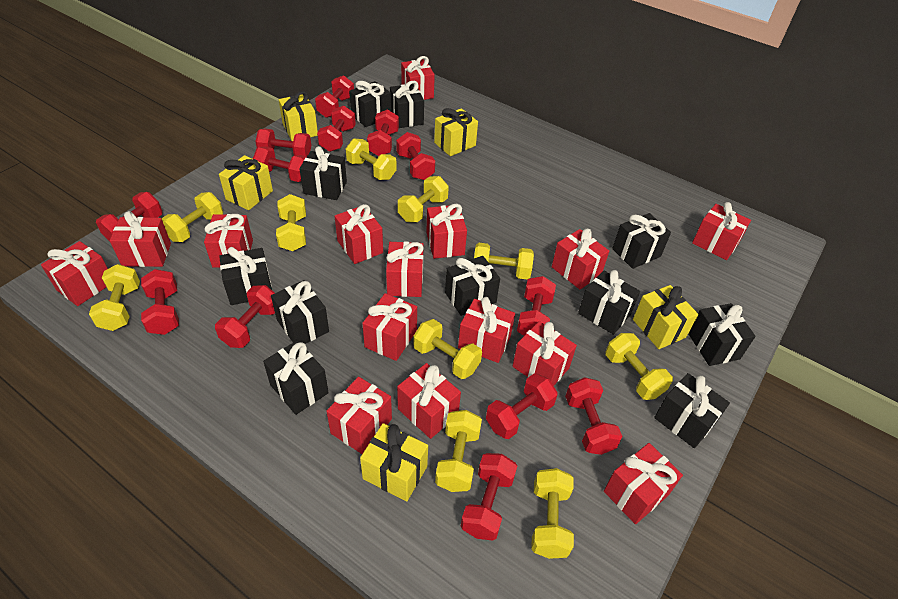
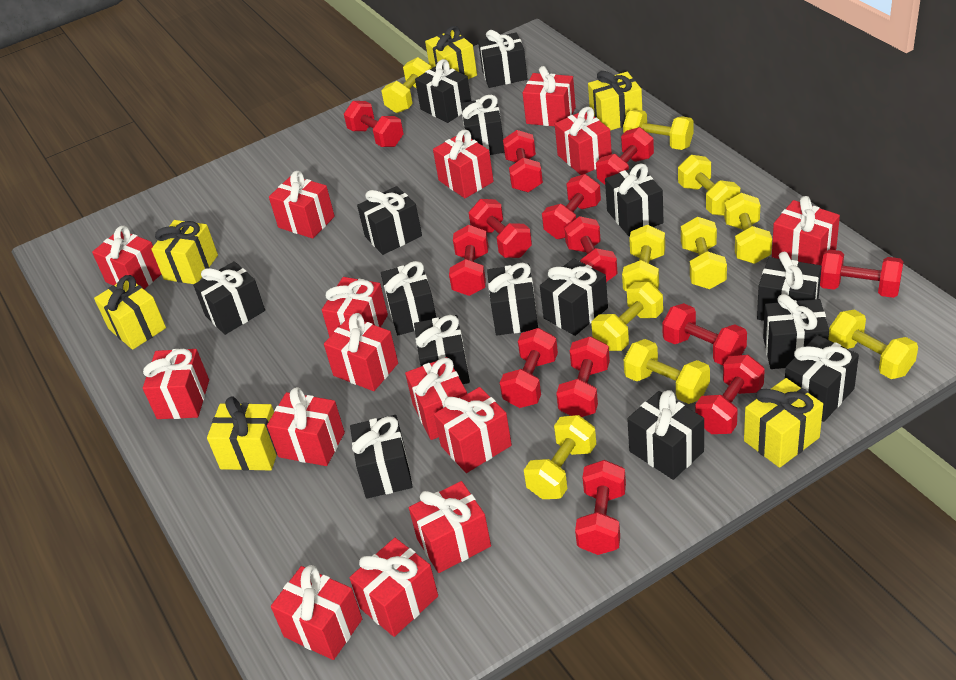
black gift: [219,247,272,305] [263,340,329,415] [271,280,329,344] [299,146,347,200] [349,81,391,127] [390,81,424,128] [445,256,500,316] [578,270,640,335] [612,213,671,269] [654,373,730,448] [688,303,756,366] = 11 -> [193,261,265,335] [350,415,413,498] [357,186,422,255] [381,261,436,335] [414,315,470,384] [415,59,471,123] [461,95,504,155] [478,30,527,88] [487,263,538,335] [540,258,608,336] [605,163,664,236] [627,390,704,480] [757,252,822,321] [763,294,829,369] [785,335,859,422] = 15
yellow gift: [219,155,273,210] [279,91,318,141] [360,423,428,501] [434,108,478,156] [633,285,698,349] = 5 -> [94,275,166,350] [151,220,218,284] [207,396,277,471] [425,26,477,79] [588,71,642,131] [744,378,823,468] = 6

